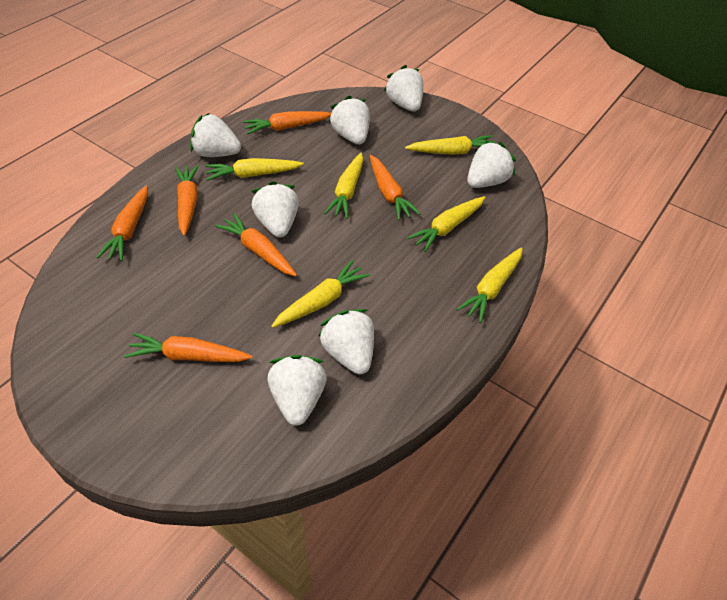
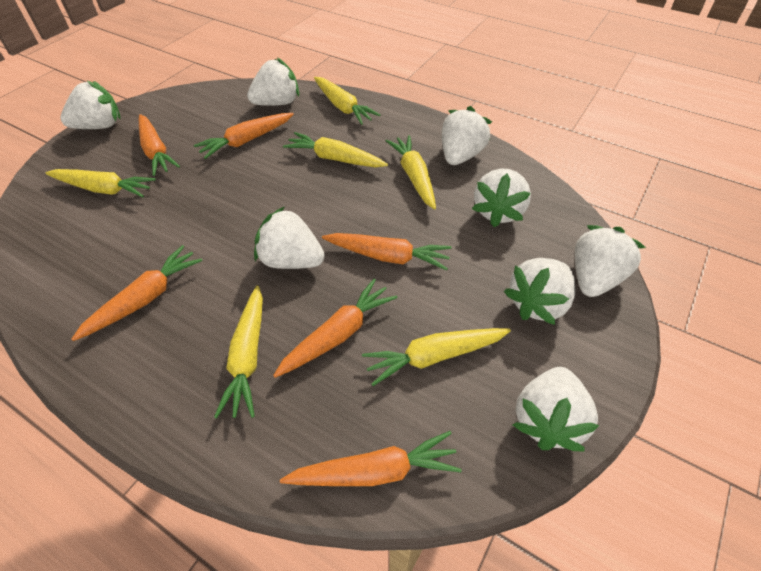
white strawberry: [190,113,241,157] [251,181,299,238] [268,355,327,426] [318,309,374,374] [329,95,370,144] [384,65,423,111] [467,140,516,188] = 7 -> [60,80,121,129] [247,58,299,106] [254,206,325,269] [442,106,492,165] [472,169,531,227] [504,258,575,325] [513,367,599,451] [575,225,646,297] = 8

